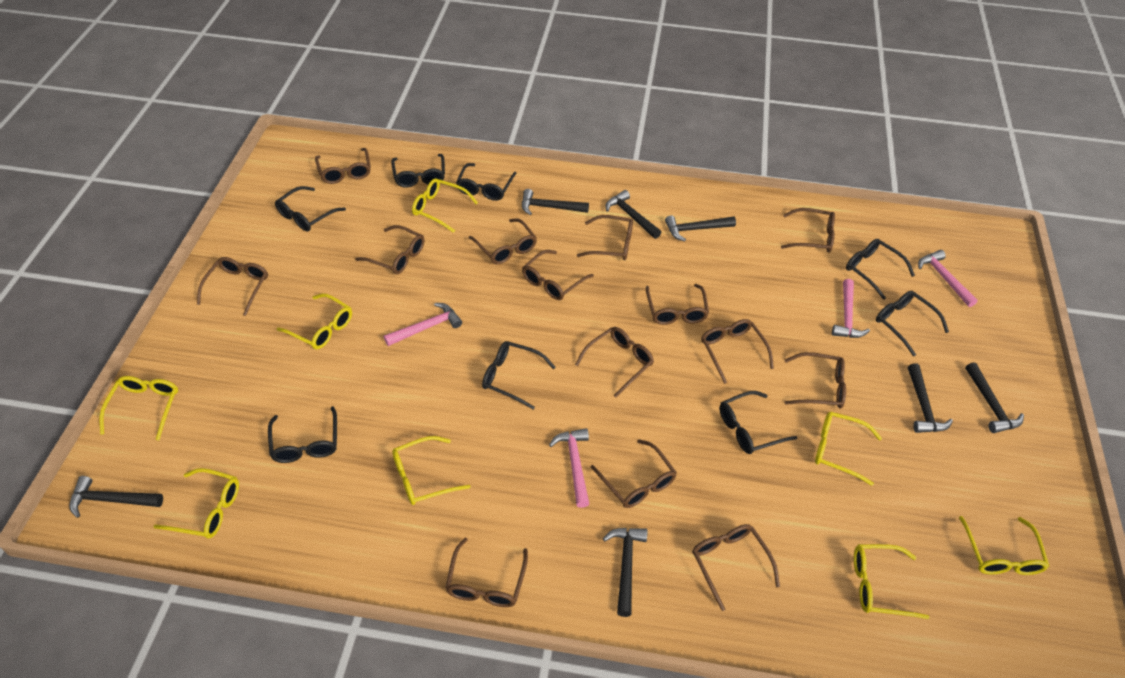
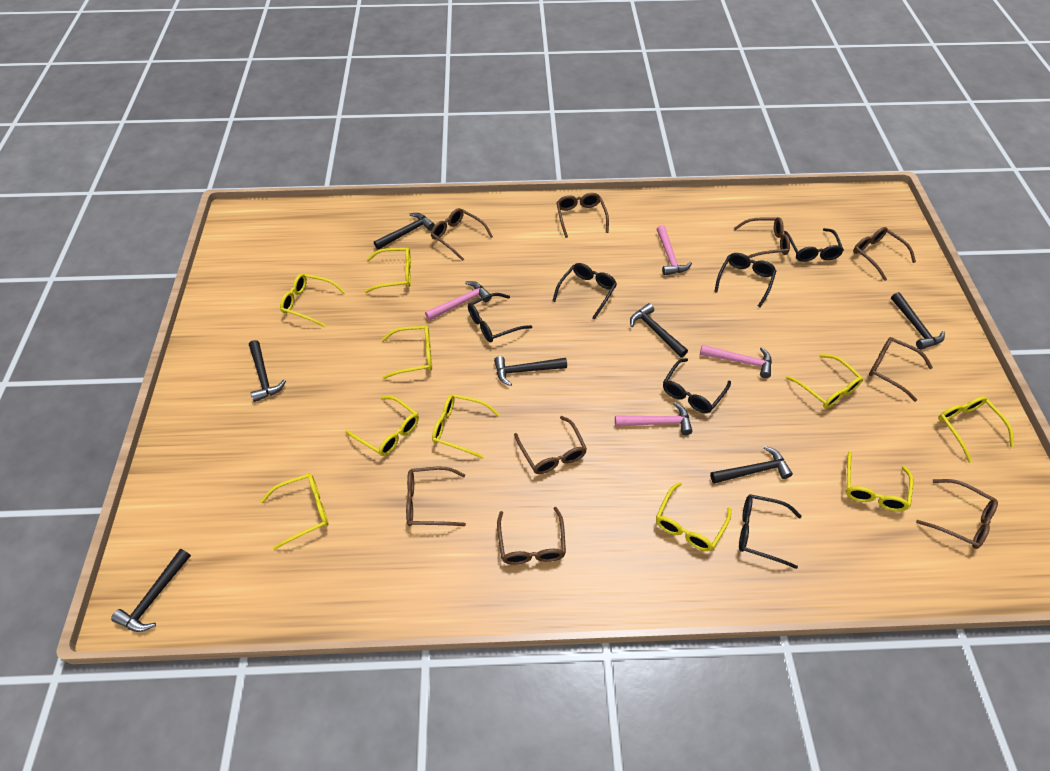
black glasses: [268,406,337,463] [275,186,346,232] [391,154,445,188] [456,163,517,201] [482,341,556,409] [719,391,798,454] [846,239,915,300] [876,291,949,356] = 8 -> [468,293,532,343] [553,263,617,320] [663,358,731,413] [714,253,776,307] [739,494,802,569] [784,228,844,262] = 6
brown glasses: [197,257,268,316] [315,148,371,184] [355,225,424,274] [445,538,528,607] [469,218,537,264] [522,250,594,300] [575,327,654,398] [577,215,633,260] [591,439,677,508] [646,284,709,325] [692,524,780,611] [701,319,774,384] [781,208,835,253] [784,352,846,408] = 14 -> [406,467,466,526] [431,208,493,261] [497,507,566,565] [514,416,587,474] [556,193,609,238] [734,217,790,258] [853,227,916,281] [869,337,933,402] [916,479,998,549] = 9
yellow glasses: [100,376,178,440] [153,468,239,539] [277,293,352,349] [392,436,471,505] [412,178,478,233] [815,412,882,486] [854,544,930,619] [959,516,1049,575] = 8 -> [260,473,329,550] [280,274,346,327] [345,396,419,456] [364,248,411,293] [381,326,432,379] [432,394,500,459] [656,482,731,551] [786,354,863,408] [846,451,913,512] [938,396,1014,463] = 10

